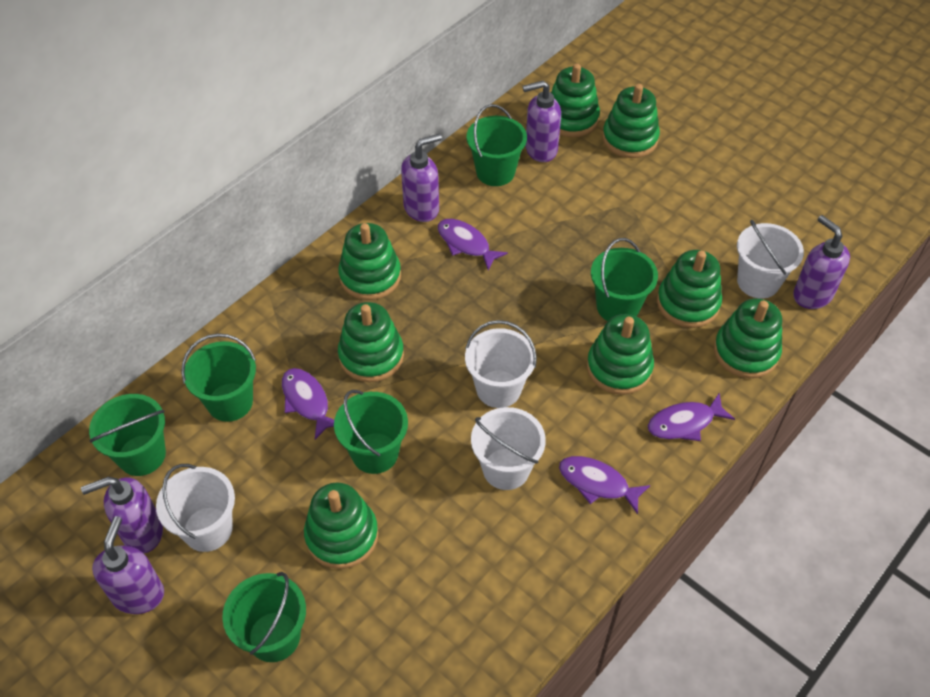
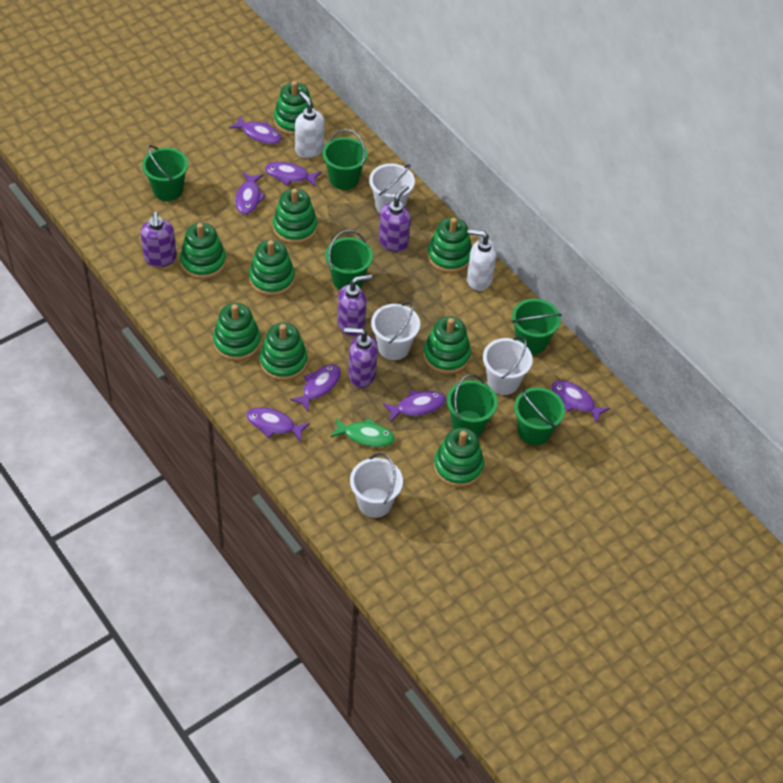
green fish: none = 0 -> [330,418,395,447] = 1
green stacking toy: [304,483,378,569] [338,223,401,300] [338,302,404,382] [551,64,600,137] [587,314,654,395] [603,84,660,158] [657,250,722,328] [714,298,782,378] = 8 -> [180,223,226,279] [213,303,261,361] [249,240,295,296] [260,323,308,381] [273,188,317,244] [274,81,314,135] [423,317,471,374] [427,217,472,273] [434,428,484,487] = 9
purple fish: [282,368,334,440] [438,219,508,270] [559,456,651,514] [648,393,735,441] = 4 -> [229,115,282,144] [235,172,266,214] [246,407,310,442] [265,162,322,187] [290,364,341,411] [383,390,446,423] [551,380,610,423] = 7
purple soap dispenser: [81,477,163,553] [92,516,164,614] [401,134,442,222] [522,81,561,162] [793,215,850,309] = 5 -> [141,212,177,267] [338,274,372,337] [344,328,377,388] [379,185,411,252] = 4
white soap dispenser: none = 0 -> [295,91,325,158] [467,229,497,291] = 2

